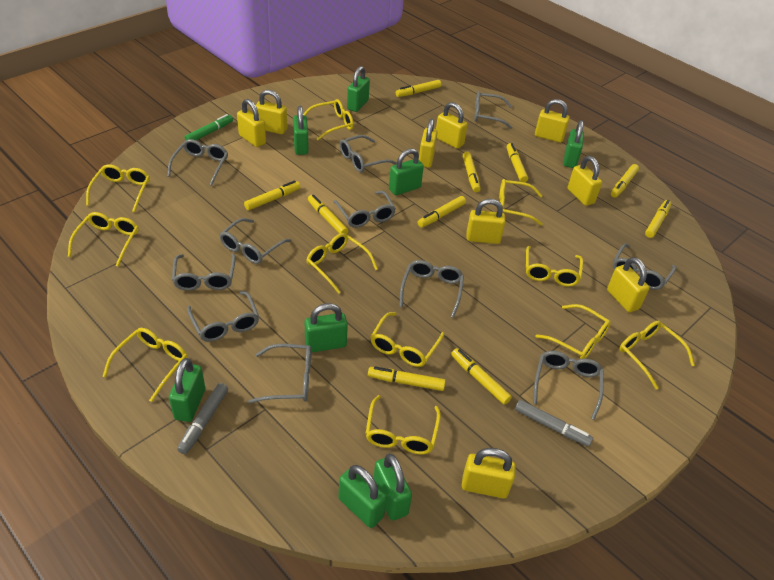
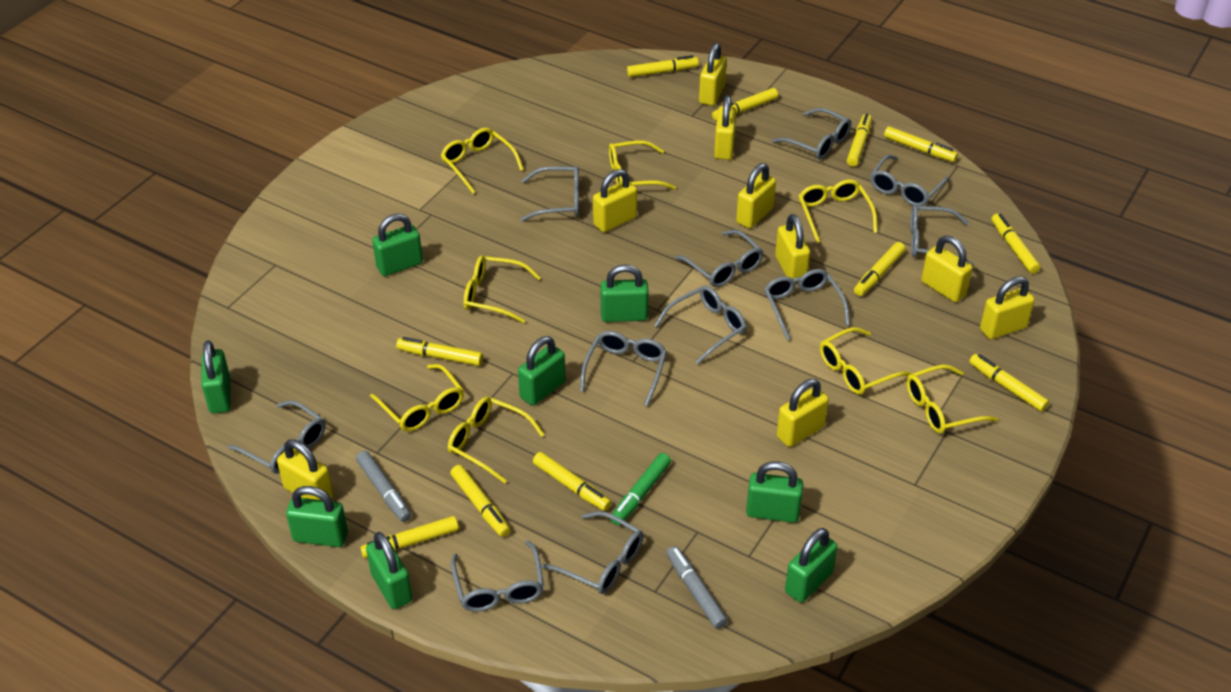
yellow glasses: [68,212,139,267] [86,164,150,212] [103,328,188,402] [303,99,354,141] [306,233,378,294] [366,395,441,455] [371,312,444,367] [499,179,543,225] [526,246,583,287] [536,304,611,359] [619,321,695,389] = 11 -> [370,364,464,431] [441,128,524,194] [448,397,545,483] [464,256,541,323] [609,140,676,190] [799,179,877,243] [820,327,912,395] [906,364,998,434] = 8
yellow marker: [244,181,301,210] [308,195,349,234] [368,366,446,391] [396,80,441,97] [418,196,466,227] [451,348,512,405] [463,152,481,192] [507,143,528,182] [611,164,639,198] [645,200,672,238] = 10 -> [360,516,459,558] [396,337,483,366] [450,465,510,537] [533,452,611,511] [627,55,699,77] [712,88,778,121] [847,113,872,167] [854,242,905,296] [884,127,958,162] [969,354,1049,412] [991,213,1040,274] = 11

